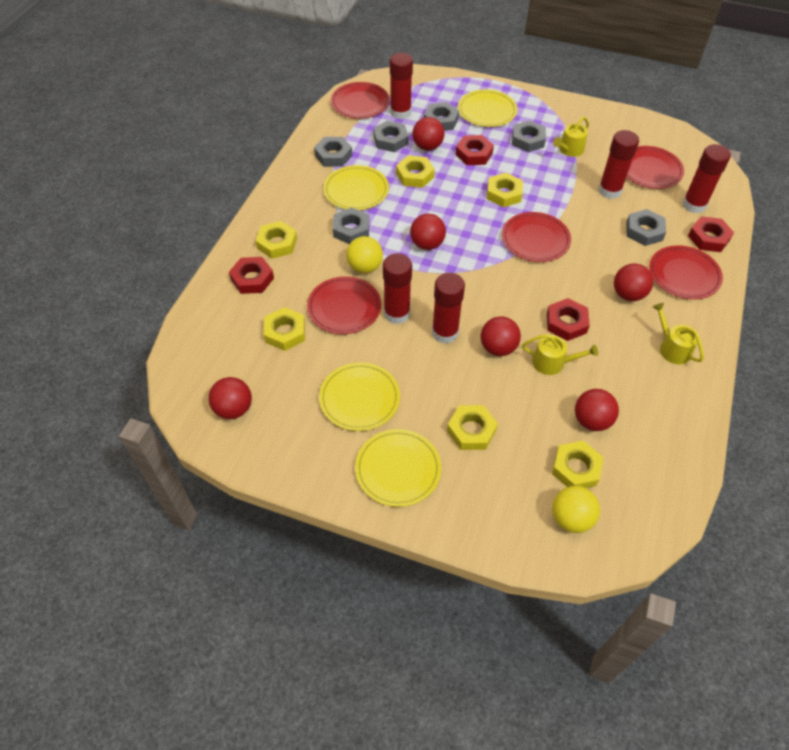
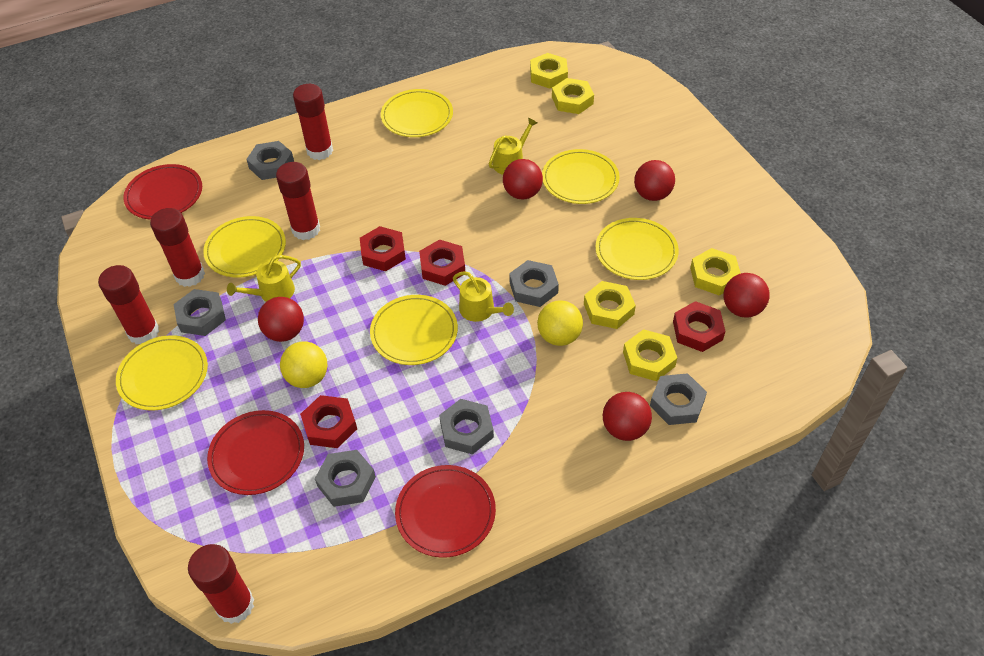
red ball: [209,377,252,419] [410,214,446,250] [412,117,445,151] [481,316,521,356] [575,389,619,431] [614,263,653,301] = 6 -> [258,297,304,342] [503,159,543,200] [603,392,652,441] [634,160,675,201] [723,273,770,318] = 5
red plate: [307,277,381,334] [331,82,390,119] [502,212,571,262] [626,146,684,189] [649,245,723,299] = 5 -> [123,164,202,220] [207,410,304,495] [395,465,496,558] = 3
yellow nut: [256,221,297,259] [264,307,305,351] [396,155,435,188] [447,405,498,450] [487,173,523,208] [552,441,603,488] = 6 -> [530,53,568,89] [552,78,594,114] [584,281,636,329] [623,329,677,381] [690,248,741,296] = 5
yellow plate: [319,362,400,431] [323,165,389,210] [355,429,441,507] [458,90,517,127] = 4 -> [116,335,208,410] [203,216,286,278] [370,295,458,365] [381,89,453,137] [542,149,620,204] [595,218,679,280] = 6

